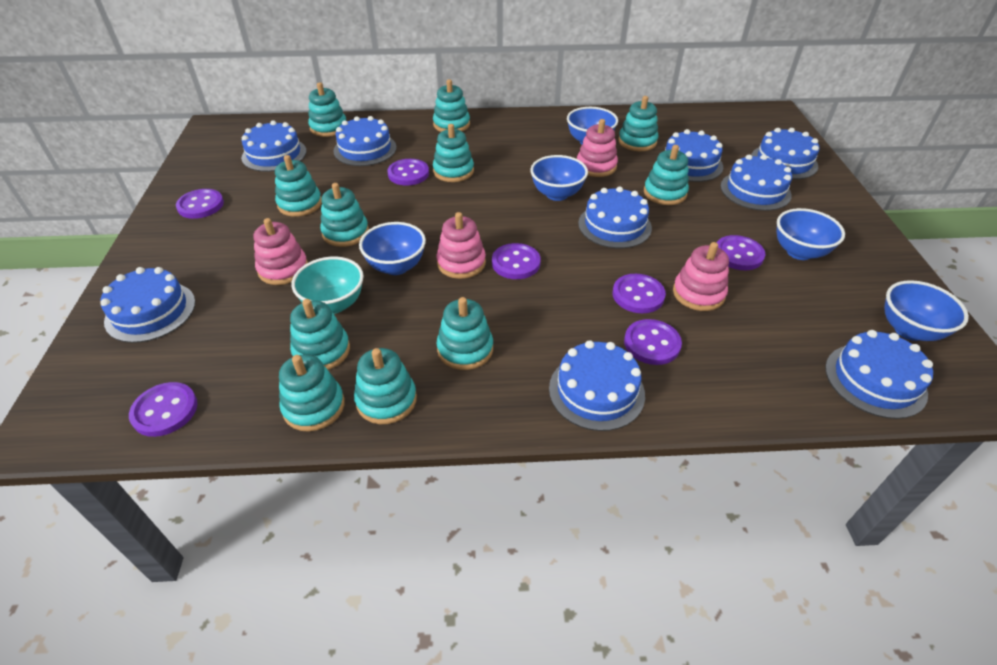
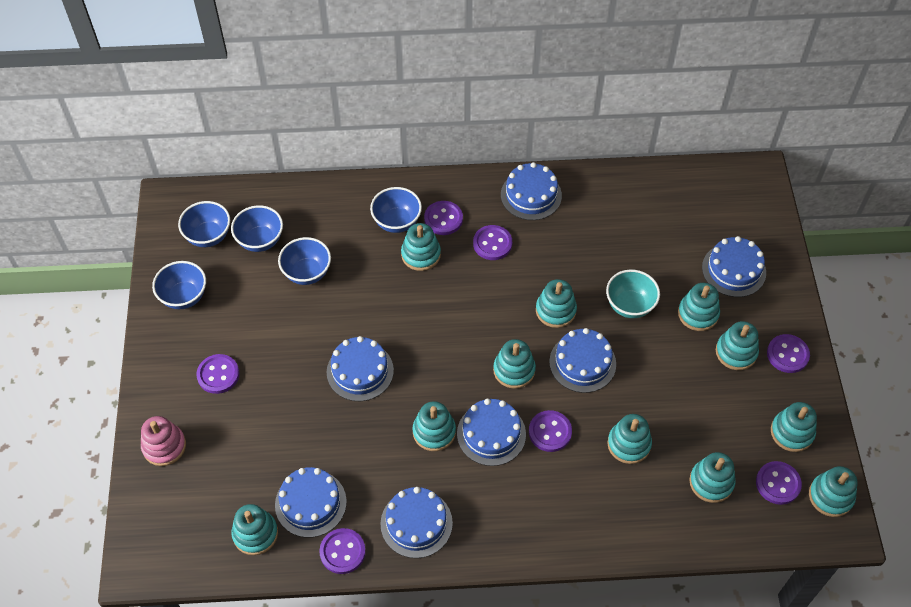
blue cake: [100,267,196,343] [241,120,307,172] [333,116,397,166] [549,340,645,431] [578,186,652,248] [665,129,723,182] [720,155,792,211] [751,128,819,179] [825,330,933,419] = 9 -> [275,467,347,538] [327,336,394,401] [380,487,453,558] [457,399,526,466] [501,162,562,220] [549,328,616,393] [702,236,766,297] = 7
pink stacking toy: [254,218,308,285] [436,212,486,279] [577,119,618,177] [673,242,729,311] = 4 -> [141,416,186,466] = 1

